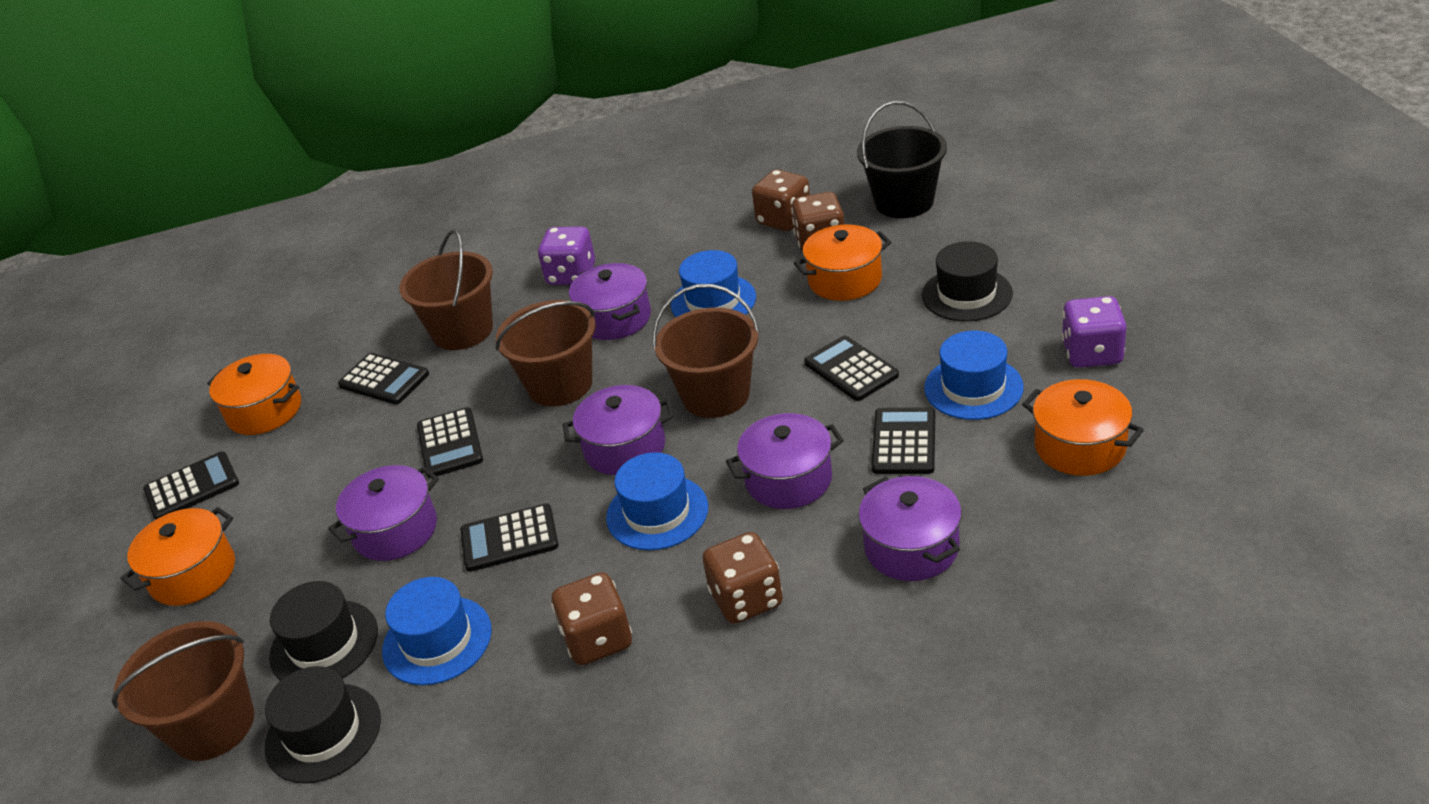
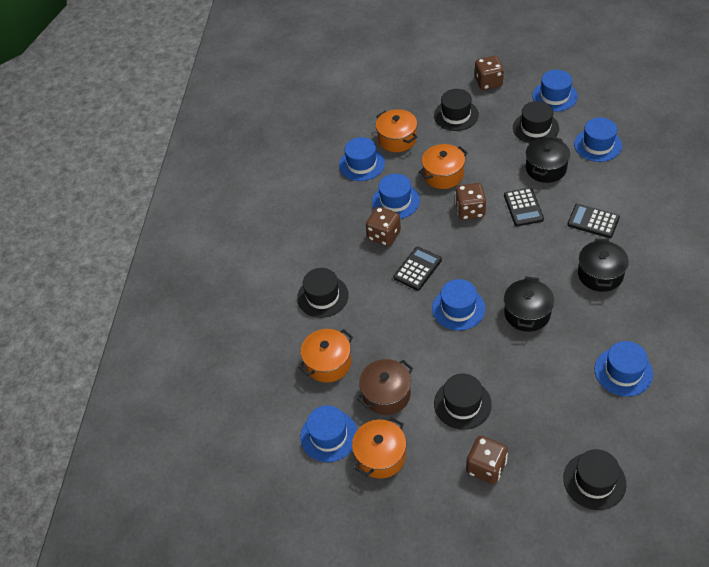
black bucket: [857,101,947,218] = 1 -> none = 0
black calculator: [143,452,239,520] [338,353,429,405] [417,407,483,478] [460,503,558,572] [804,336,899,401] [871,407,935,474] = 6 -> [393,247,442,291] [504,188,544,226] [567,204,620,238] = 3
black hat: [265,666,381,784] [269,581,378,681] [922,241,1013,322] = 3 -> [297,268,349,318] [434,89,479,131] [434,374,492,430] [513,101,559,144] [563,449,626,510] = 5
black pot: none = 0 -> [504,276,554,332] [526,136,570,183] [578,239,629,292] = 3
blue hat: [382,577,492,685] [606,452,708,550] [671,250,756,317] [924,331,1024,420] = 4 -> [300,405,357,462] [339,137,385,181] [372,174,420,219] [432,279,485,331] [532,70,578,112] [574,117,622,162] [594,341,653,396] = 7
brown bucket: [111,621,254,761] [399,229,493,350] [496,300,596,407] [652,284,760,418] = 4 -> none = 0
brown pot: none = 0 -> [357,359,413,415] = 1
purple dice: [538,226,595,285] [1061,296,1127,368] = 2 -> none = 0
purple pot: [328,465,439,561] [563,385,674,475] [569,263,651,340] [726,413,844,509] [858,476,962,581] = 5 -> none = 0

